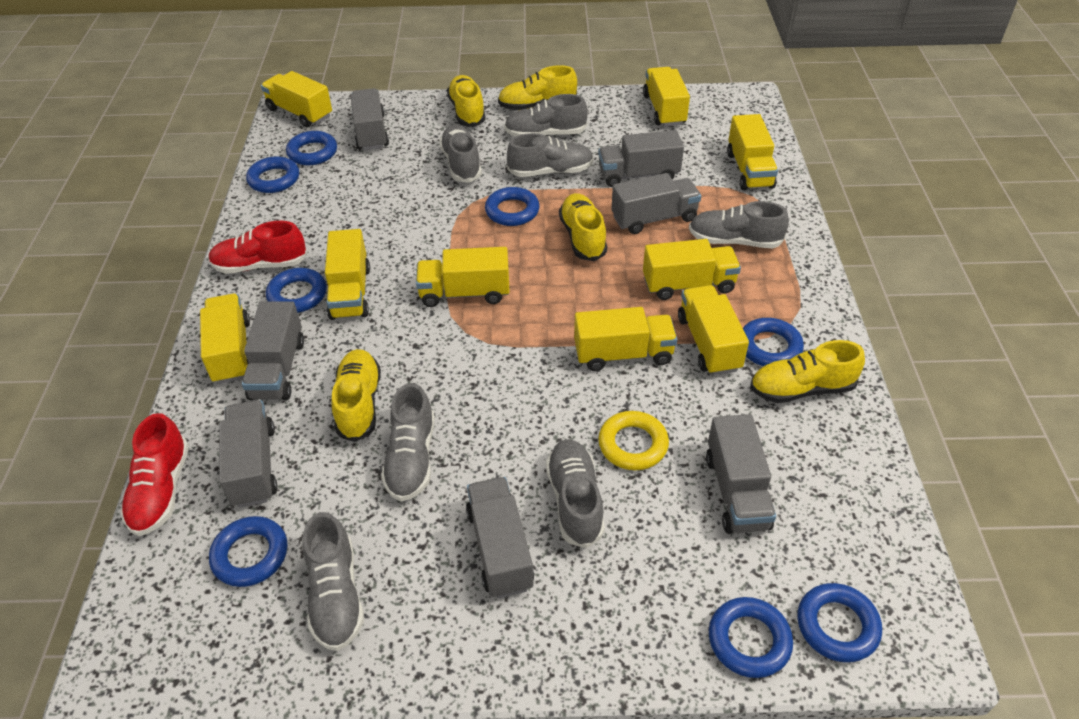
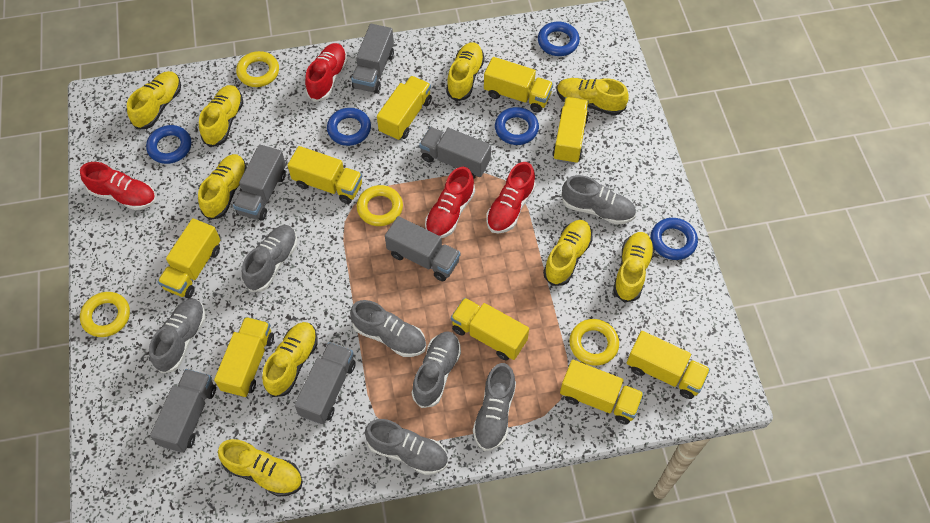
blue ring: [209,516,287,587] [246,156,299,193] [266,268,326,313] [286,131,337,165] [485,187,540,226] [709,597,793,678] [743,318,804,366] [798,583,882,662] = 8 -> [146,125,191,164] [327,108,371,146] [495,107,539,145] [538,22,580,56] [651,218,698,260] = 5
grey truck: [219,400,278,508] [242,301,304,400] [351,88,389,151] [466,477,534,598] [598,130,684,187] [611,173,701,234] [706,414,776,533] = 7 -> [150,369,216,453] [233,144,286,221] [294,342,356,424] [351,24,394,94] [385,216,460,281] [419,127,491,179] = 6
red shoe: [120,413,189,536] [208,221,308,274] = 2 -> [80,162,156,210] [305,43,347,102] [425,167,475,238] [486,162,536,234] = 4
yellow ring: [598,411,669,470] = 1 -> [80,292,130,337] [236,51,279,87] [357,185,403,226] [569,319,619,366] = 4
yellow shoe: [331,349,381,442] [447,75,486,127] [498,65,577,110] [559,193,607,261] [750,340,865,403] = 5 -> [127,71,181,130] [198,154,247,220] [199,85,243,147] [218,439,302,497] [262,322,318,397] [446,43,485,101] [543,220,593,286] [557,78,628,115] [613,232,655,303] = 9

